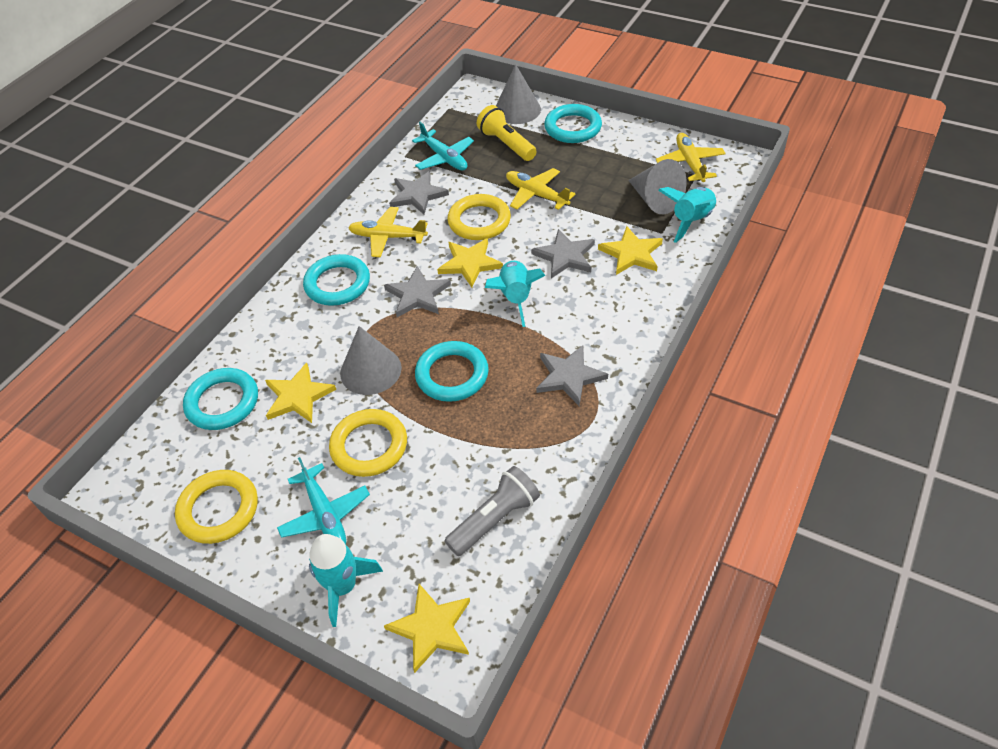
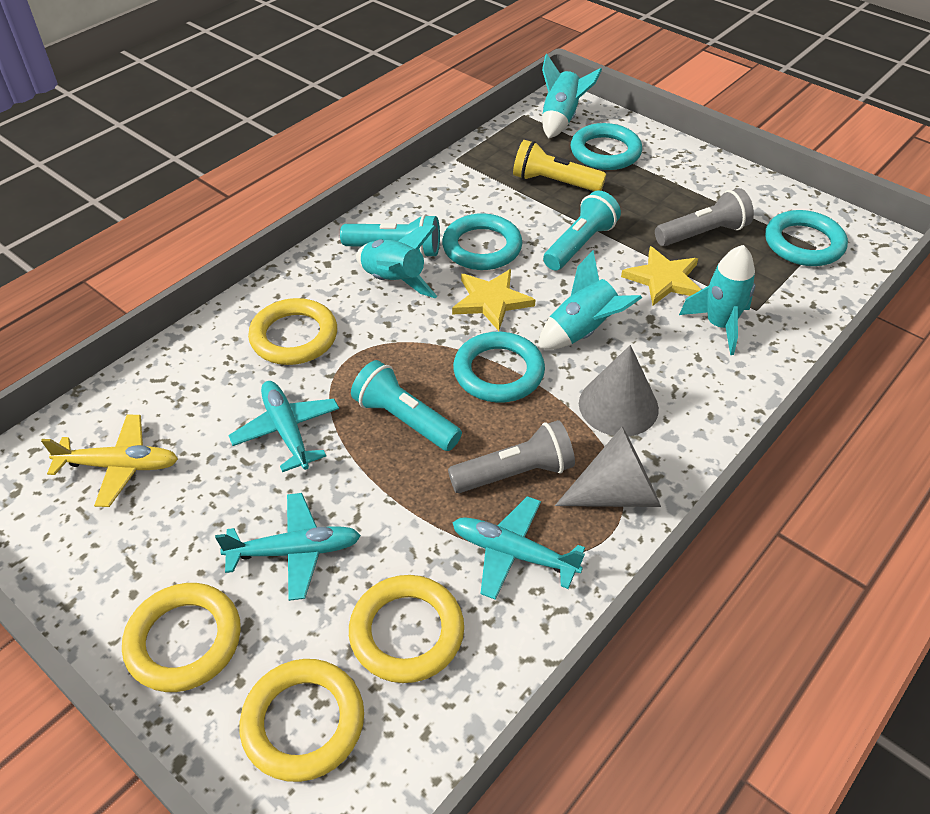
grey cone: [340,326,402,395] [496,64,541,124] [628,159,687,214] = 3 -> [555,427,661,507] [579,345,659,436] = 2
grey flashlight: [445,466,540,556] = 1 -> [448,420,575,493] [655,188,754,246] = 2
grey star: [384,266,451,317] [389,171,449,214] [531,229,595,279] [536,345,608,406] = 4 -> none = 0
turquoise flashlight: none = 0 -> [340,214,440,258] [351,360,462,451] [543,190,621,271] = 3
turquoise plane: [277,457,370,544] [412,122,474,170] = 2 -> [215,493,361,601] [228,381,339,472] [453,496,585,600] = 3
turquoise rocket: [309,534,383,627] [485,261,545,327] [658,187,716,243] = 3 -> [356,225,437,298] [538,251,642,350] [542,54,602,139] [679,245,755,355] = 4
yellow plane: [348,207,428,257] [506,168,576,210] [656,133,726,182] = 3 -> [41,415,178,507] = 1
yellow ring: [175,470,258,544] [329,409,407,477] [448,194,511,240] = 3 -> [122,583,241,692] [239,659,364,782] [248,298,337,365] [349,575,464,683] = 4
yellow star: [265,362,336,423] [384,584,470,673] [437,238,503,287] [598,226,663,275] = 4 -> [452,269,535,331] [621,246,701,306] = 2

